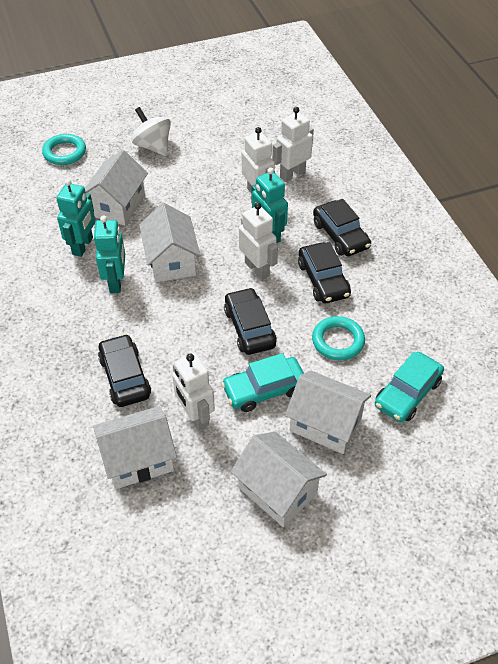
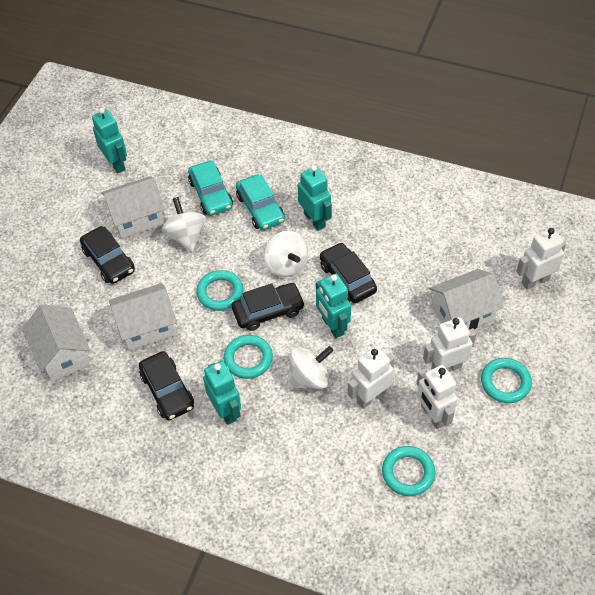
turquoise ring: [42,134,86,165] [312,316,365,360] = 2 -> [196,270,243,311] [224,335,273,379] [382,446,435,496] [481,358,532,403] = 4
turquoise robot: [56,179,95,257] [94,215,125,293] [252,167,288,243] = 3 -> [92,108,127,174] [203,361,241,425] [298,165,332,231] [316,274,351,338] = 4
white house: [85,150,148,225] [93,406,177,489] [139,203,201,282] [231,431,327,527] [285,370,371,454] = 5 -> [22,304,90,382] [101,176,165,239] [109,283,177,351] [429,269,504,330] = 4
white spinning top: [132,107,171,156] = 1 -> [161,197,206,252] [264,231,308,277] [286,346,334,389] = 3

